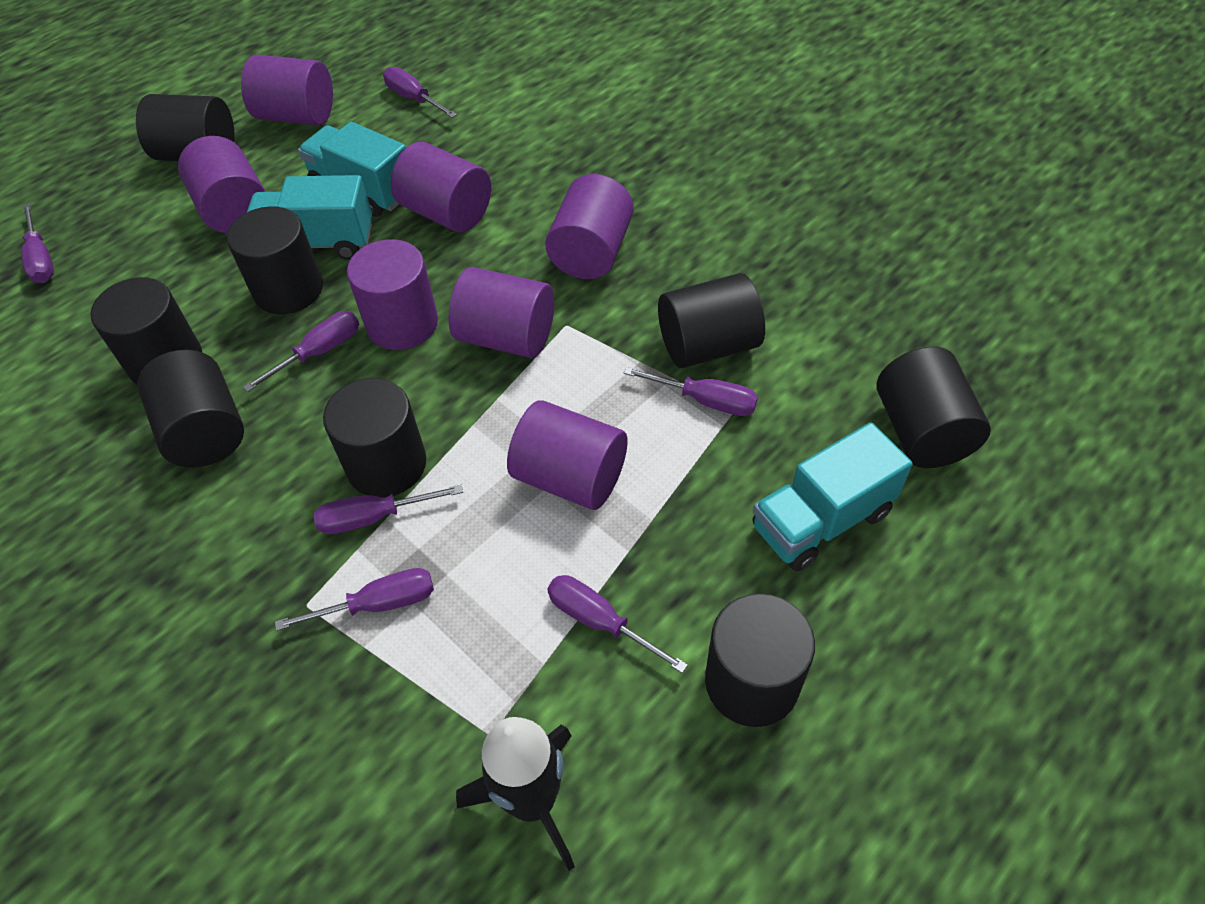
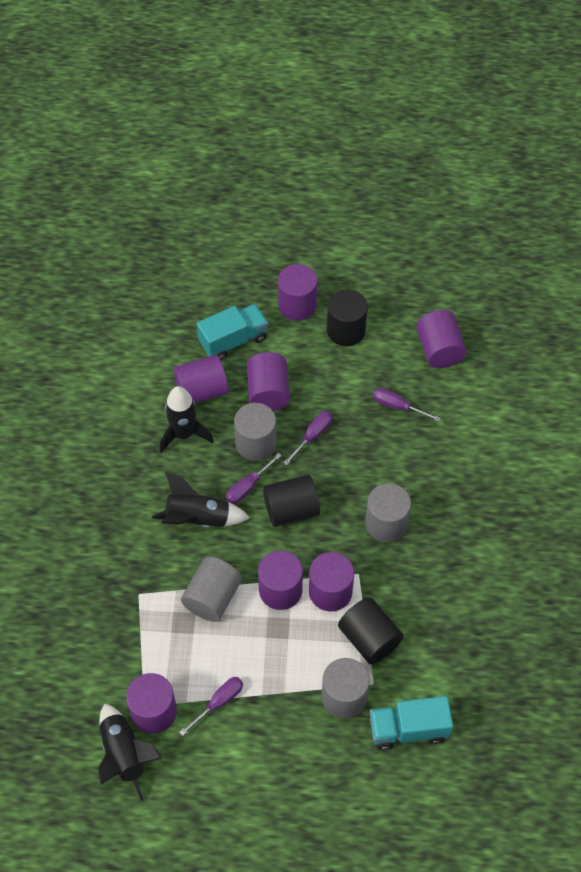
black cylinder: [91,277,202,384] [136,94,235,161] [137,350,244,467] [227,206,323,314] [323,378,426,497] [658,273,765,368] [705,594,815,727] [877,347,991,468] = 8 -> [263,475,320,527] [327,289,368,346] [338,597,403,664] = 3
black rocket: [456,717,575,871] = 1 -> [98,704,162,801] [152,471,250,528] [159,386,214,453] = 3
grey cylinder: none = 0 -> [181,557,242,622] [234,403,277,461] [322,658,369,718] [365,483,411,542] = 4
purple screwdriver: [21,204,54,283] [243,311,359,392] [275,568,434,631] [313,485,463,534] [383,67,457,118] [547,575,688,673] [624,367,758,416] = 7 -> [179,677,243,736] [226,453,282,504] [283,411,332,465] [373,388,441,422] = 4
turquoise truck: [247,175,372,260] [298,122,406,217] [752,422,913,571] = 3 -> [197,304,268,360] [370,696,453,750] = 2

